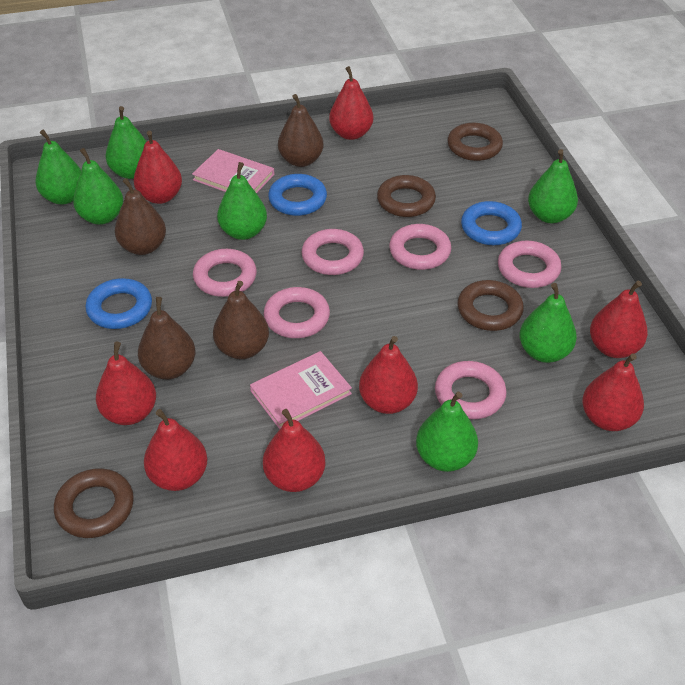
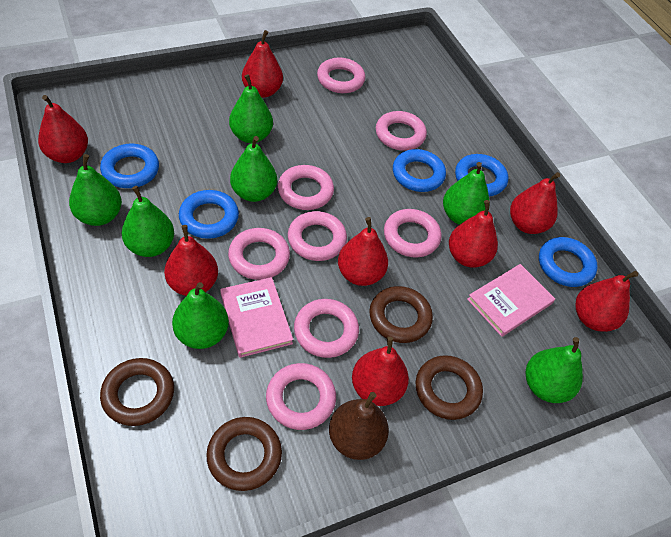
blue ring: [85,278,152,329] [268,174,327,216] [461,201,522,245] = 3 -> [100,144,159,188] [179,190,239,239] [393,149,446,192] [455,154,508,196] [539,237,598,287] = 5
brown pear: [115,178,166,255] [138,297,195,379] [213,281,269,359] [278,94,324,167] = 4 -> [329,392,389,460] = 1
pink ring: [193,249,257,297] [264,287,330,338] [302,229,364,275] [389,224,451,270] [435,361,507,419] [498,241,561,288] = 6 -> [228,228,290,280] [266,363,336,430] [278,165,334,210] [288,211,347,261] [294,299,359,358] [317,58,365,93] [376,111,427,151] [384,209,442,257] = 8

